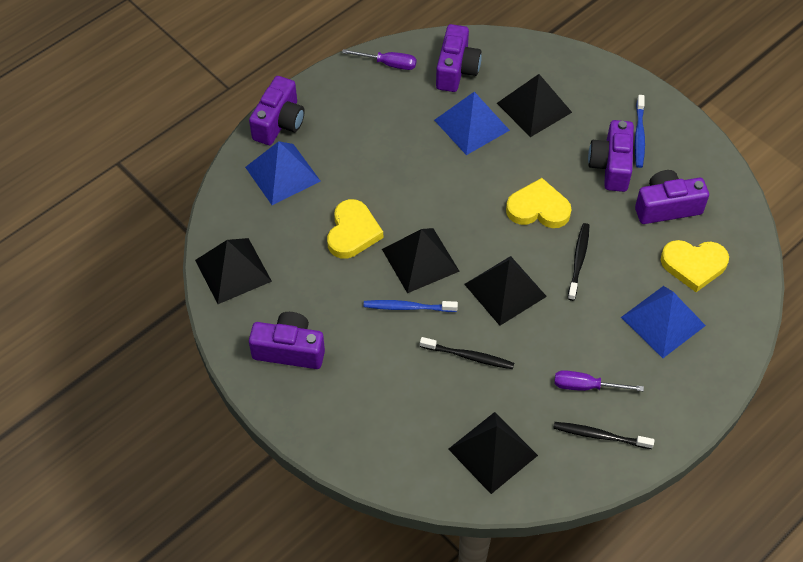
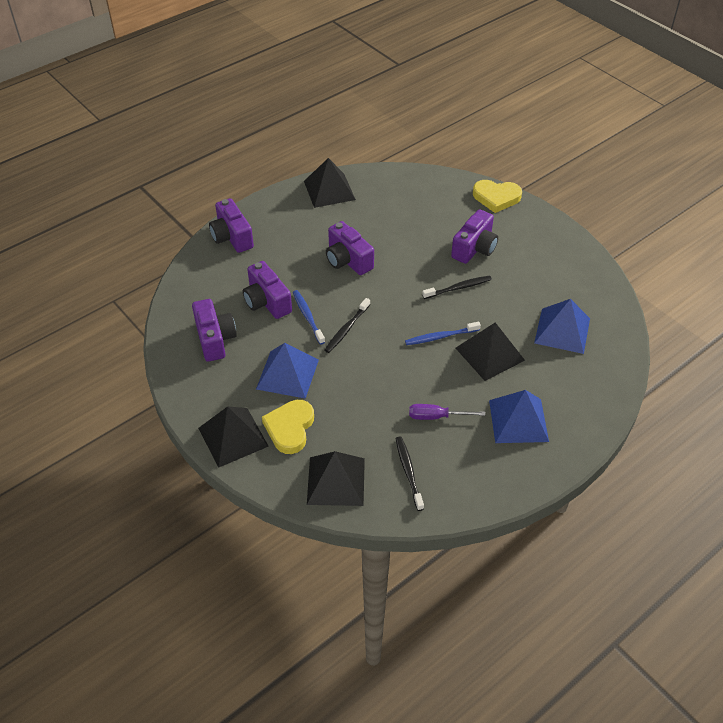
black pyramid: [195,238,272,304] [382,228,460,293] [448,412,538,494] [464,256,547,326] [497,74,572,137] = 5 -> [198,406,269,468] [304,158,356,208] [307,451,365,506] [456,323,525,381] = 4
purple screwdriver: [342,49,417,70] [554,370,644,391] = 2 -> [409,404,485,420] = 1
yellow heart: [327,199,383,259] [506,178,572,228] [661,240,729,292] = 3 -> [262,400,314,454] [473,180,522,213] = 2

